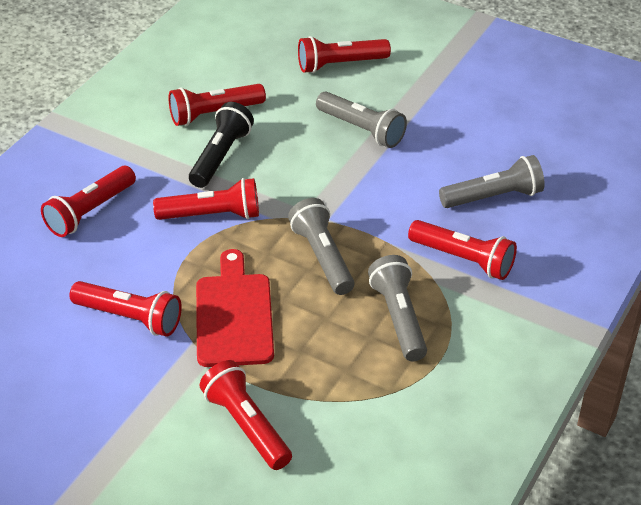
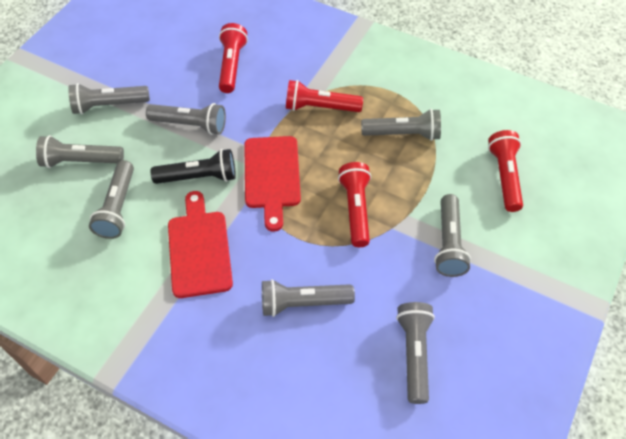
grey flashlight: [288,198,354,295] [316,91,407,148] [368,255,427,361] [439,155,545,208] = 4 -> [36,135,124,168] [68,83,150,114] [89,160,134,239] [146,103,226,135] [262,279,355,317] [361,109,441,141] [396,302,435,404] [434,194,471,277] = 8
red cutting board: [196,249,274,367] = 1 -> [168,191,233,298] [244,136,301,232] = 2
red flashlight: [41,166,136,237] [69,281,182,336] [153,178,259,220] [168,84,266,126] [199,360,292,470] [298,36,391,73] [408,220,517,280] = 7 -> [219,23,248,93] [286,80,363,112] [338,162,371,247] [488,130,523,212] = 4

